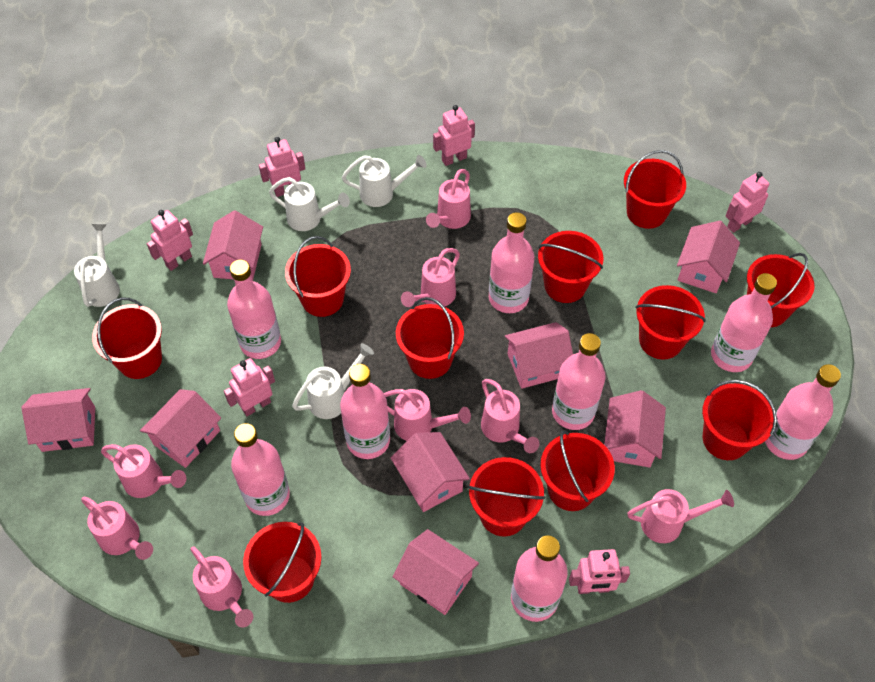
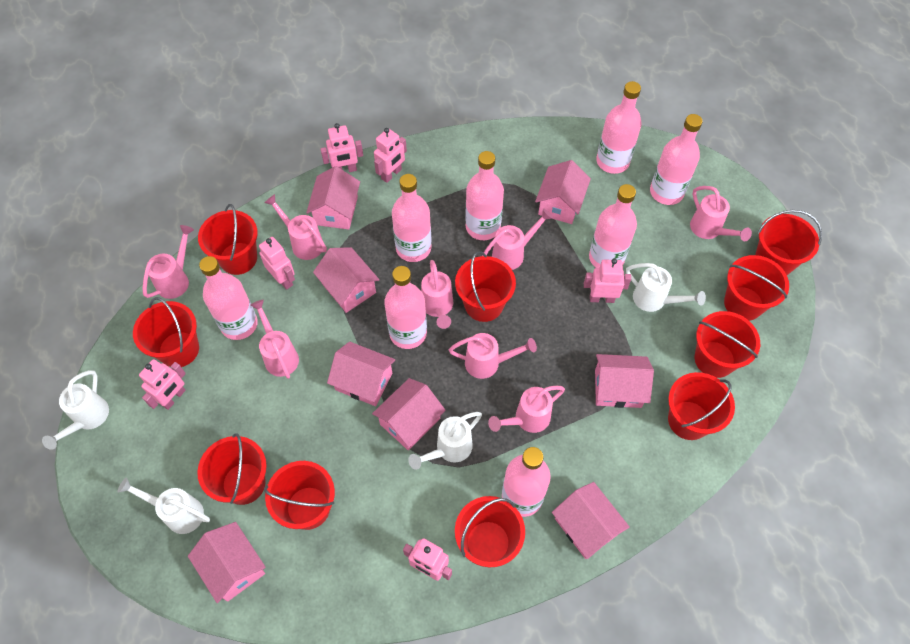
red bucket: [92,297,162,379] [243,522,322,603] [285,236,351,317] [396,297,464,379] [468,457,545,536] [538,231,603,303] [540,430,615,511] [624,150,686,229] [635,285,706,359] [702,380,777,460] [747,253,815,327] = 11 -> [133,297,199,367] [197,433,267,505] [198,204,258,275] [264,461,335,530] [455,251,516,322] [455,496,525,568] [668,372,735,440] [695,311,760,378] [724,255,789,321] [755,210,822,275] = 10

